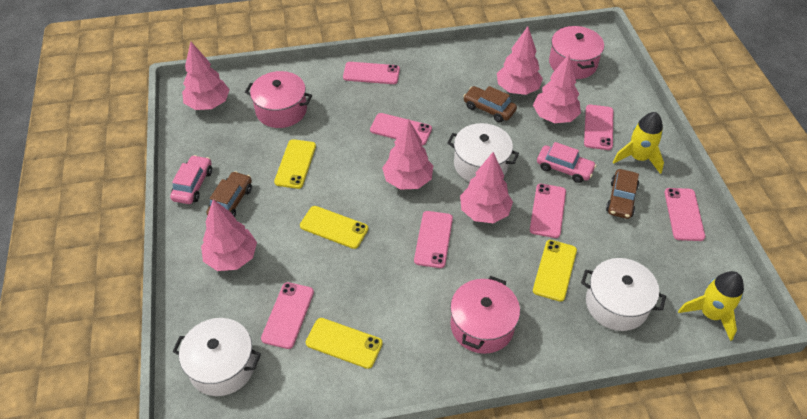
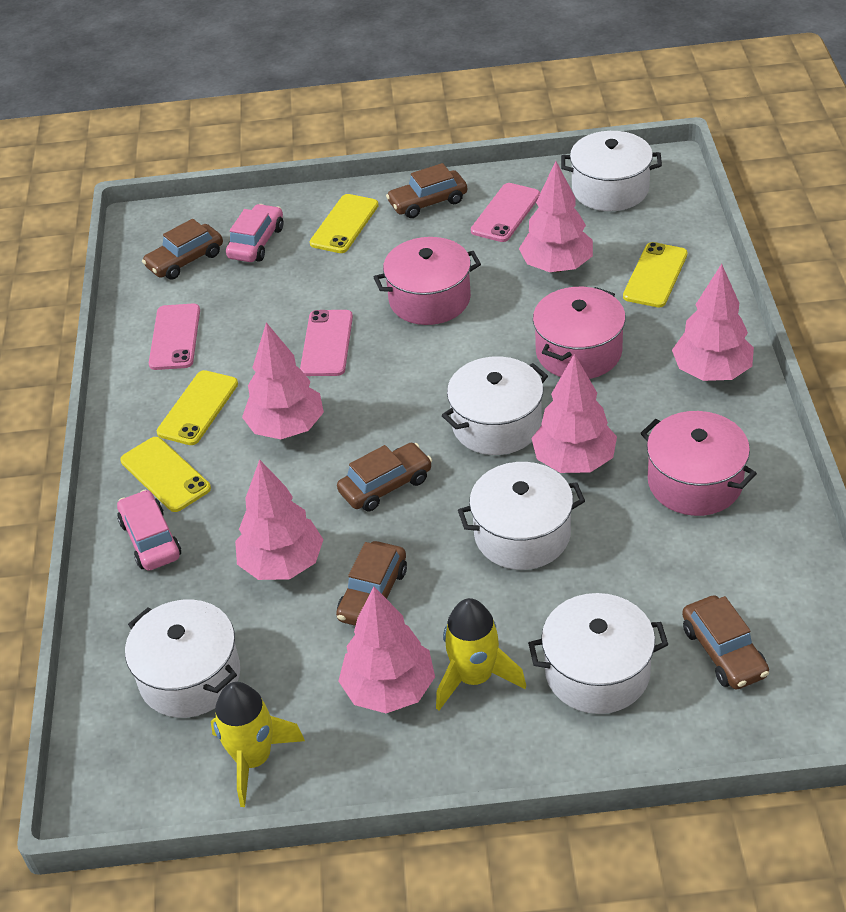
brown car: [206,171,252,217] [463,86,517,122] [606,169,639,219] = 3 -> [142,219,223,280] [336,541,407,626] [337,443,432,511] [386,163,467,218] [682,595,769,689] = 5
pink phone: [261,282,314,349] [343,62,400,84] [370,113,432,146] [414,211,453,268] [530,184,566,238] [584,105,613,150] [664,188,705,241] = 7 -> [149,304,200,370] [300,310,353,376] [471,183,540,242] = 3
white pot: [172,318,261,396] [447,123,519,182] [581,258,666,331] = 3 -> [125,599,240,718] [441,356,548,455] [458,462,585,570] [528,593,668,714] [561,131,662,211] = 5

